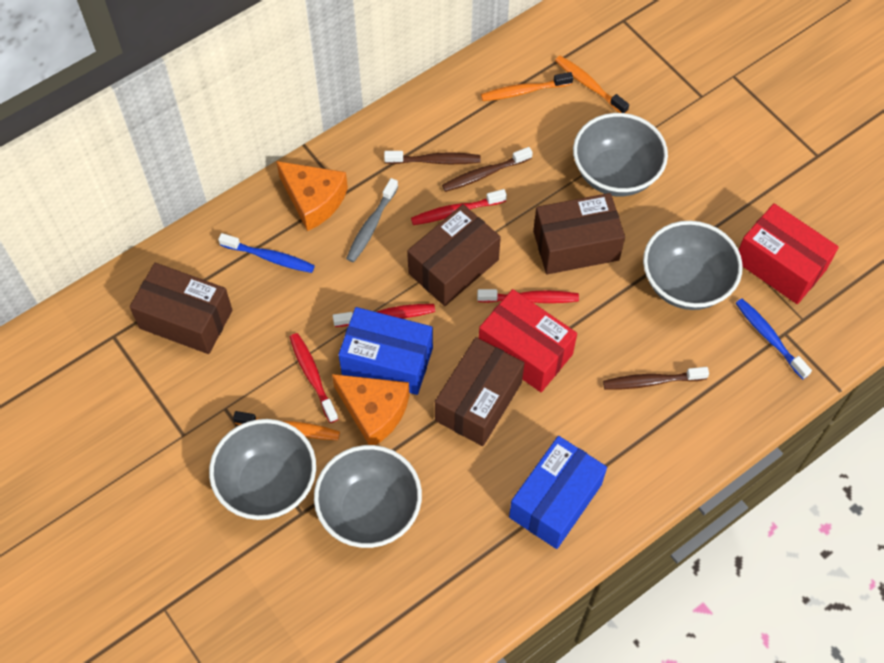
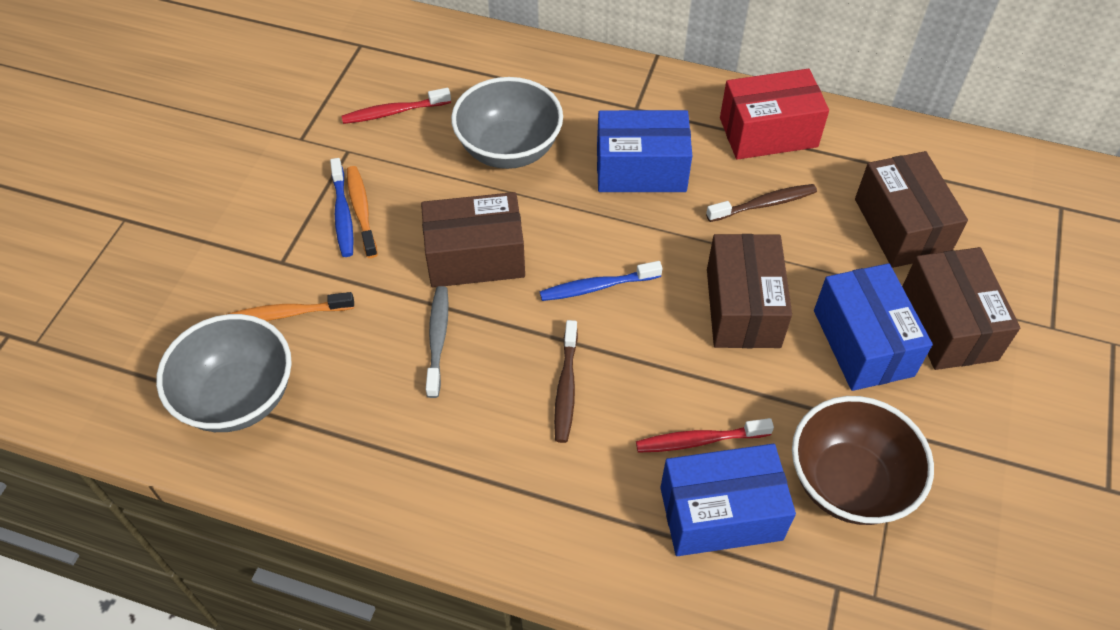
blue box: [338,307,433,395] [509,436,607,549] = 2 -> [597,110,692,192] [660,444,796,556] [814,263,933,391] = 3
brown bowl: none = 0 -> [792,396,934,525] = 1
brown toothbrush: [384,151,481,164] [442,147,533,192] [603,367,709,389] = 3 -> [554,320,578,443] [706,184,817,222] = 2
grey bowl: [209,419,316,520] [314,445,422,548] [573,113,668,197] [643,221,743,310] = 4 -> [156,314,292,432] [451,77,563,169] = 2
orange cheese: [276,161,348,231] [332,374,410,445] = 2 -> none = 0
orange toothbrush: [233,411,340,440] [481,72,573,101] [555,56,629,113] = 3 -> [228,292,354,321] [347,166,378,258] = 2
red box: [479,289,577,392] [739,203,839,304] = 2 -> [720,69,829,160] = 1
red toothbrush: [290,333,338,423] [333,304,435,327] [411,189,507,225] [477,289,579,303] = 4 -> [341,88,451,124] [636,418,774,453] = 2

